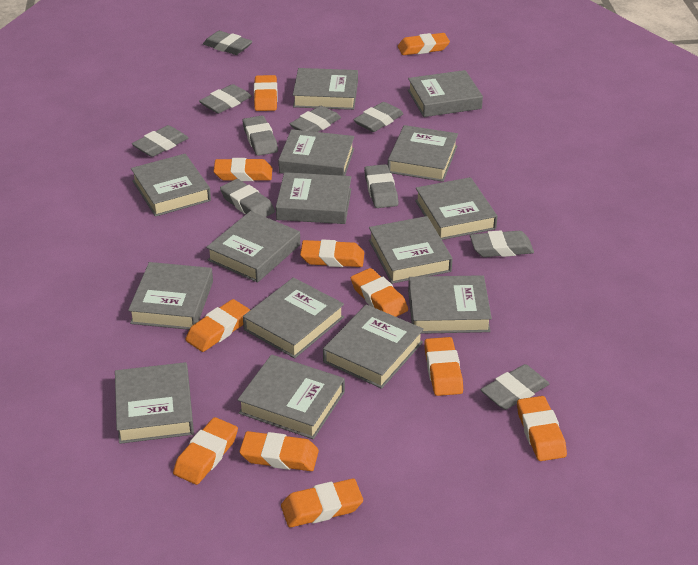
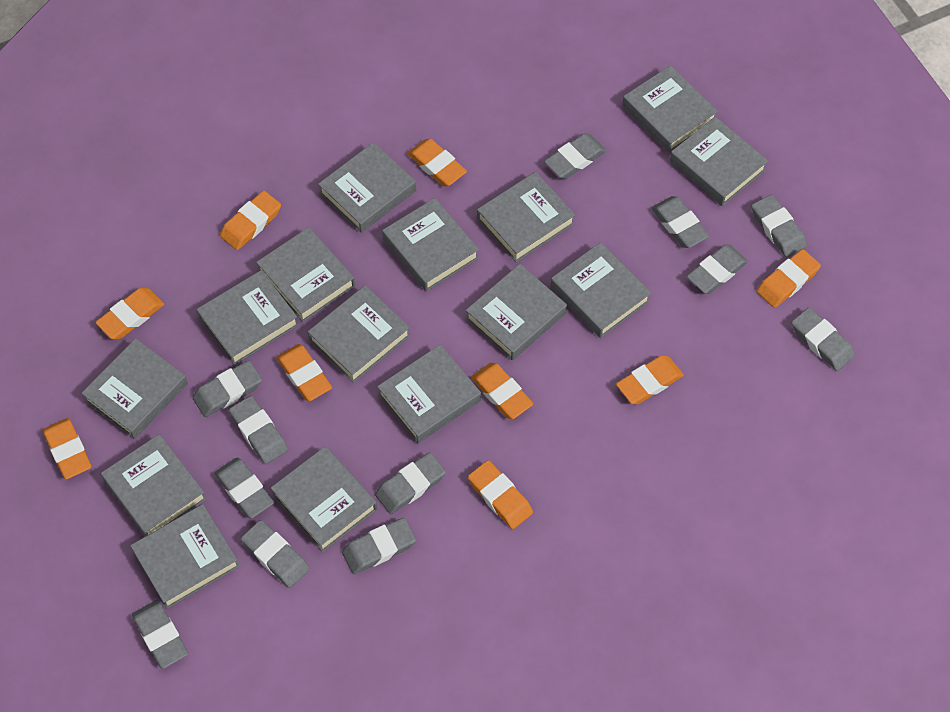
grey eraser: [132,125,188,157] [199,84,252,113] [203,31,253,55] [220,179,275,217] [243,116,278,156] [290,106,341,132] [353,102,404,132] [364,164,398,208] [470,230,534,257] [481,364,550,410] = 10 -> [132,600,188,669] [192,360,262,417] [215,458,274,519] [229,396,288,464] [241,520,310,588] [342,518,416,574] [375,452,446,514] [544,133,606,179] [652,196,709,248] [687,244,748,294] [751,195,807,257] [791,307,855,371] = 12
orange eraser: [173,417,238,485] [185,299,250,352] [214,158,272,181] [239,431,319,471] [254,75,278,111] [281,479,363,528] [300,239,364,267] [351,268,408,317] [398,33,450,55] [424,337,463,396] [517,396,567,461] = 11 -> [43,418,91,479] [96,288,164,339] [220,191,281,250] [276,344,332,401] [407,138,467,186] [468,460,533,529] [471,362,533,419] [616,355,684,404] [756,249,821,308] = 9

